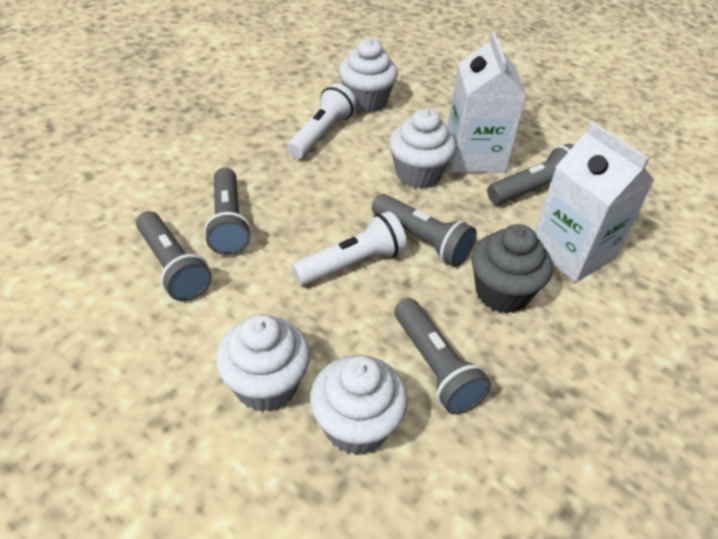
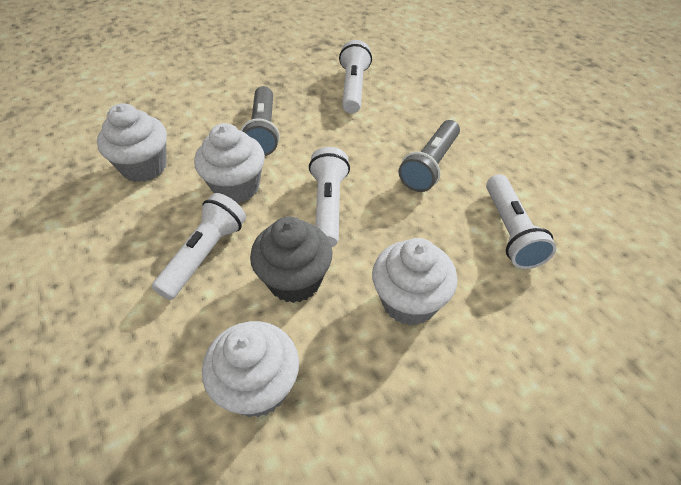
grey flashlight: [136,211,212,301] [204,167,251,255] [372,194,477,266] [394,298,491,414] [487,144,574,204] = 5 -> [241,86,279,156] [399,120,460,192] = 2
white carton: [447,32,527,173] [534,121,655,282] = 2 -> none = 0
white flashlight: [287,84,356,159] [292,211,407,286] = 2 -> [152,193,246,300] [309,147,350,247] [339,40,372,114] [486,174,556,269] = 4

